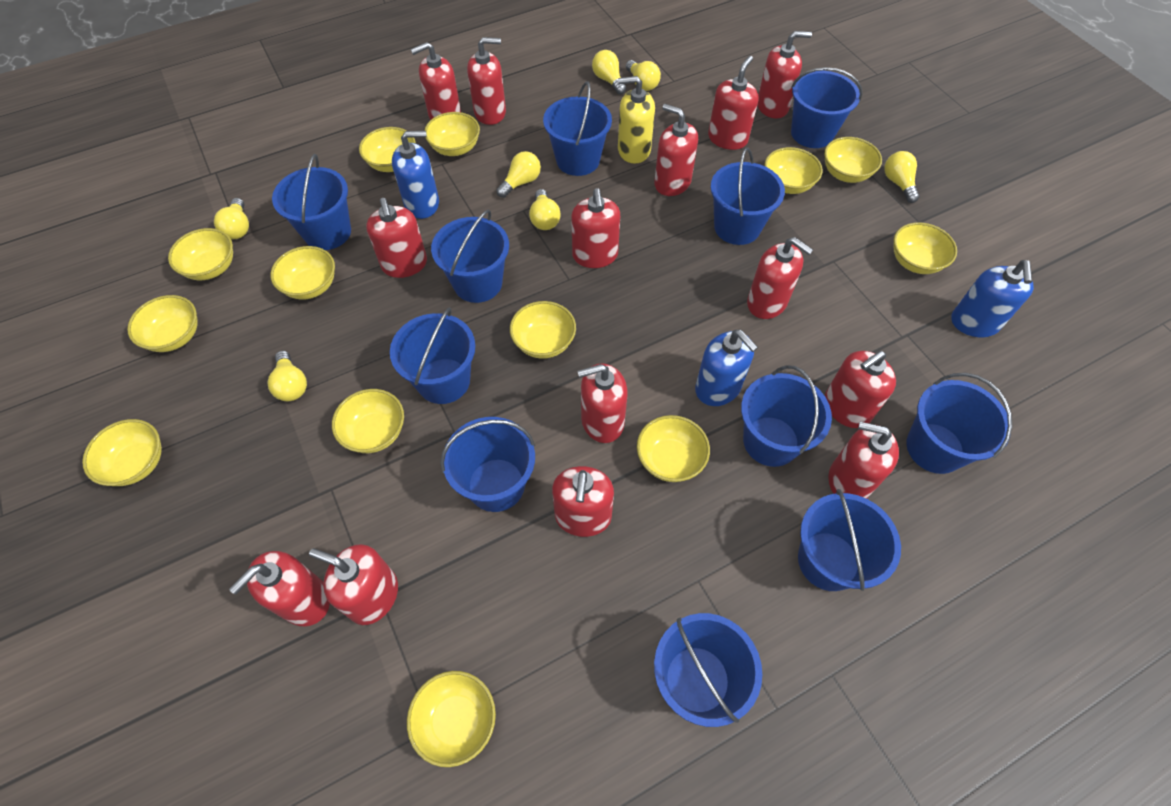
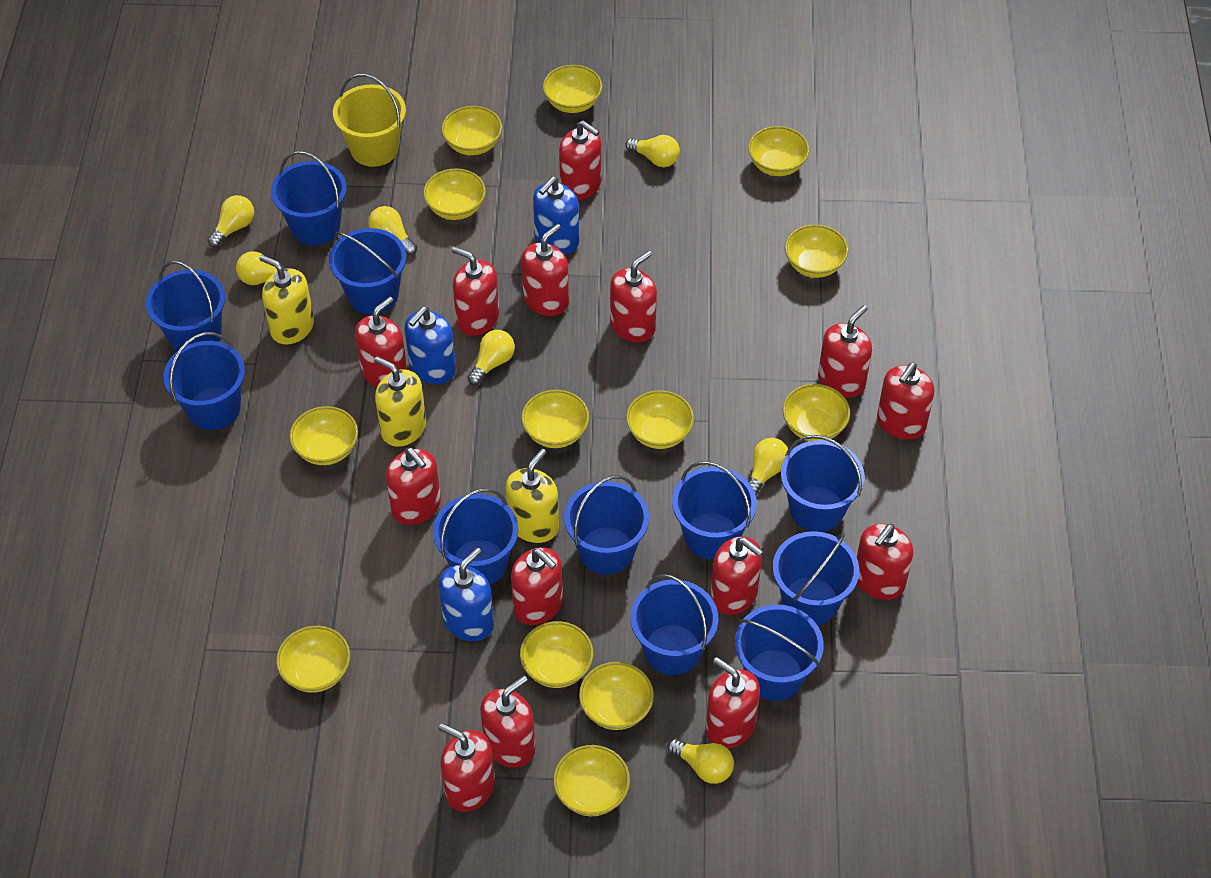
yellow bucket: none = 0 -> [333,74,406,167] = 1
yellow soap dispenser: [618,76,655,164] = 1 -> [260,255,314,345] [374,356,426,447] [506,449,559,543] = 3

